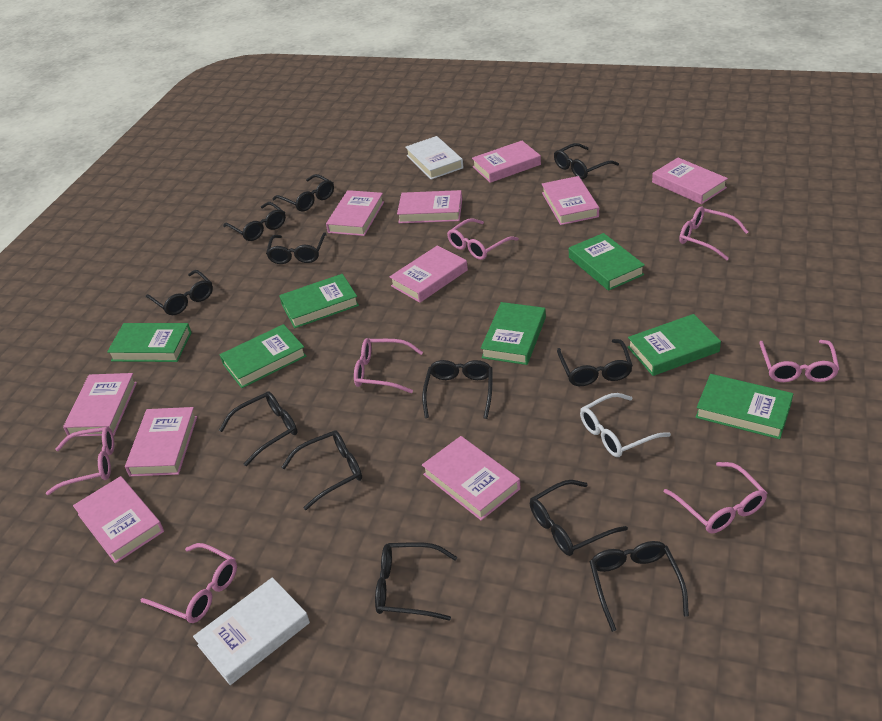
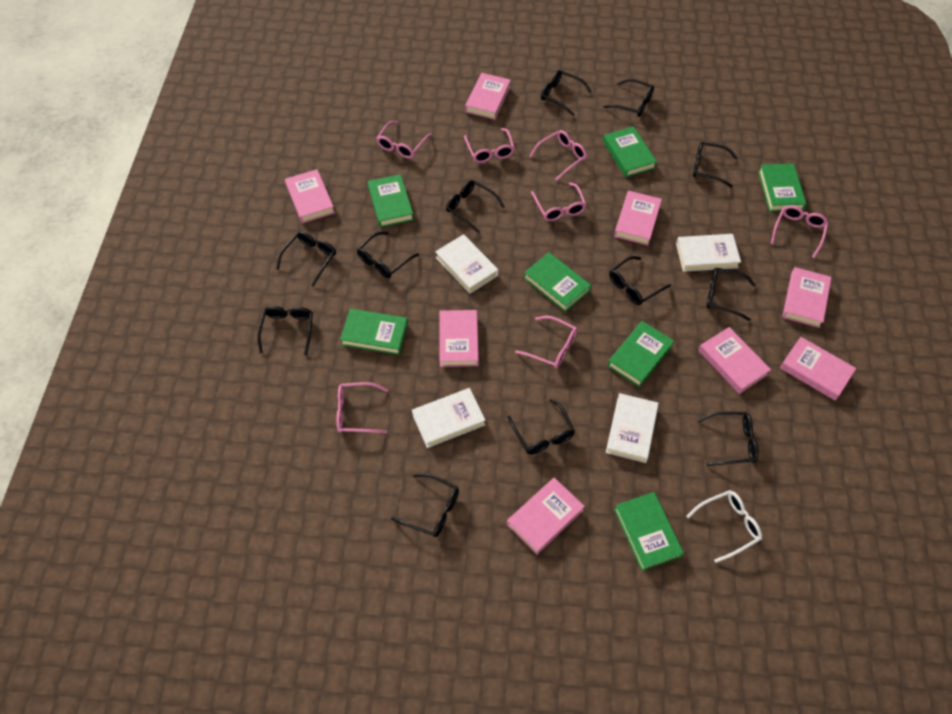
pink book: [63,373,137,437] [73,476,164,564] [125,407,197,477] [326,190,384,236] [389,245,468,303] [397,190,462,223] [422,436,521,521] [472,141,541,183] [542,176,599,225] [652,158,728,204] = 10 -> [285,169,335,223] [439,310,479,367] [465,73,511,120] [507,478,585,555] [614,191,662,246] [699,327,771,394] [780,337,856,401] [782,267,832,328] = 8
white book: [193,577,310,685] [405,136,464,180] = 2 -> [412,388,486,448] [435,234,498,294] [606,393,659,463] [676,234,741,272] = 4

